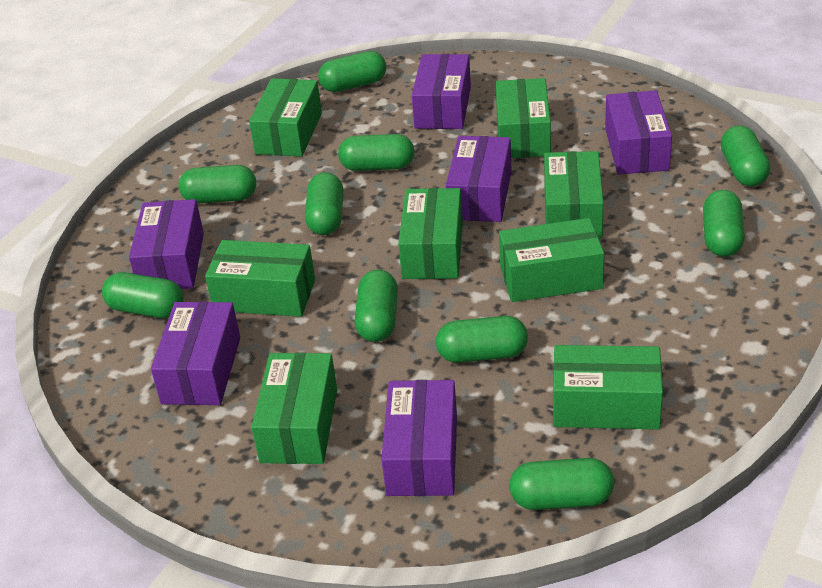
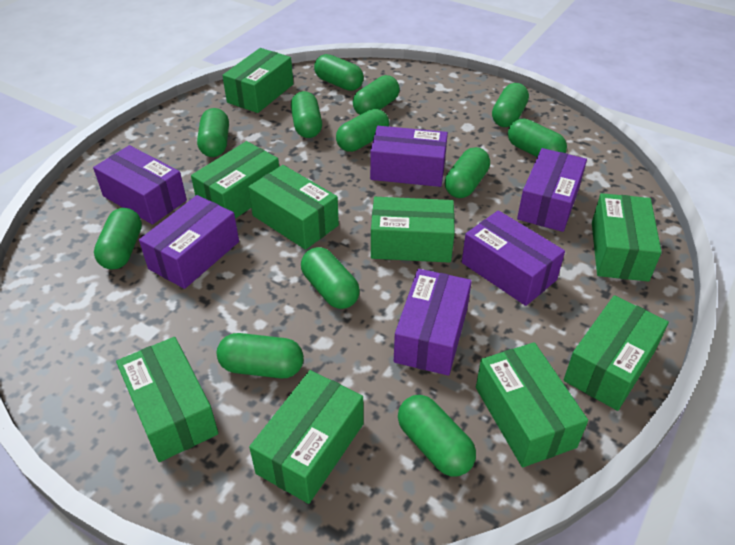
green box: [205,240,315,317] [249,78,322,157] [251,353,337,464] [398,188,463,279] [496,78,551,158] [499,218,604,302] [544,151,604,239] [553,345,663,430] = 8 -> [116,337,219,462] [191,141,279,219] [222,48,293,113] [248,165,339,250] [249,370,364,504] [371,197,455,263] [476,342,588,467] [564,295,669,411] [592,193,662,282] = 9
green capsule: [102,272,184,318] [179,165,256,204] [305,172,344,235] [318,51,386,92] [338,134,415,171] [354,270,398,342] [436,316,528,363] [509,458,614,510] [703,190,745,257] [721,126,770,186] = 10 -> [94,208,142,269] [197,108,229,157] [217,333,304,378] [291,91,322,138] [301,247,360,309] [314,54,364,91] [336,109,389,152] [353,75,400,115] [398,395,476,476] [445,147,490,198] [492,83,529,127] [508,119,567,157] = 12

